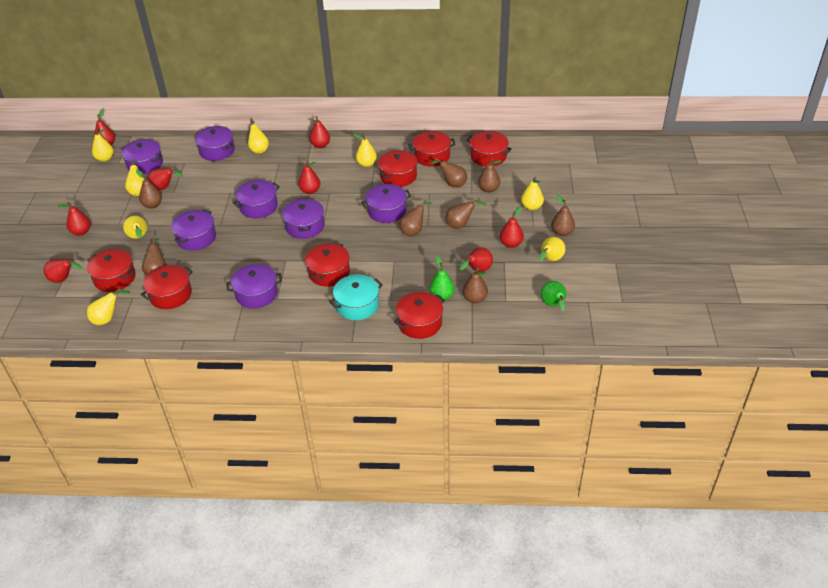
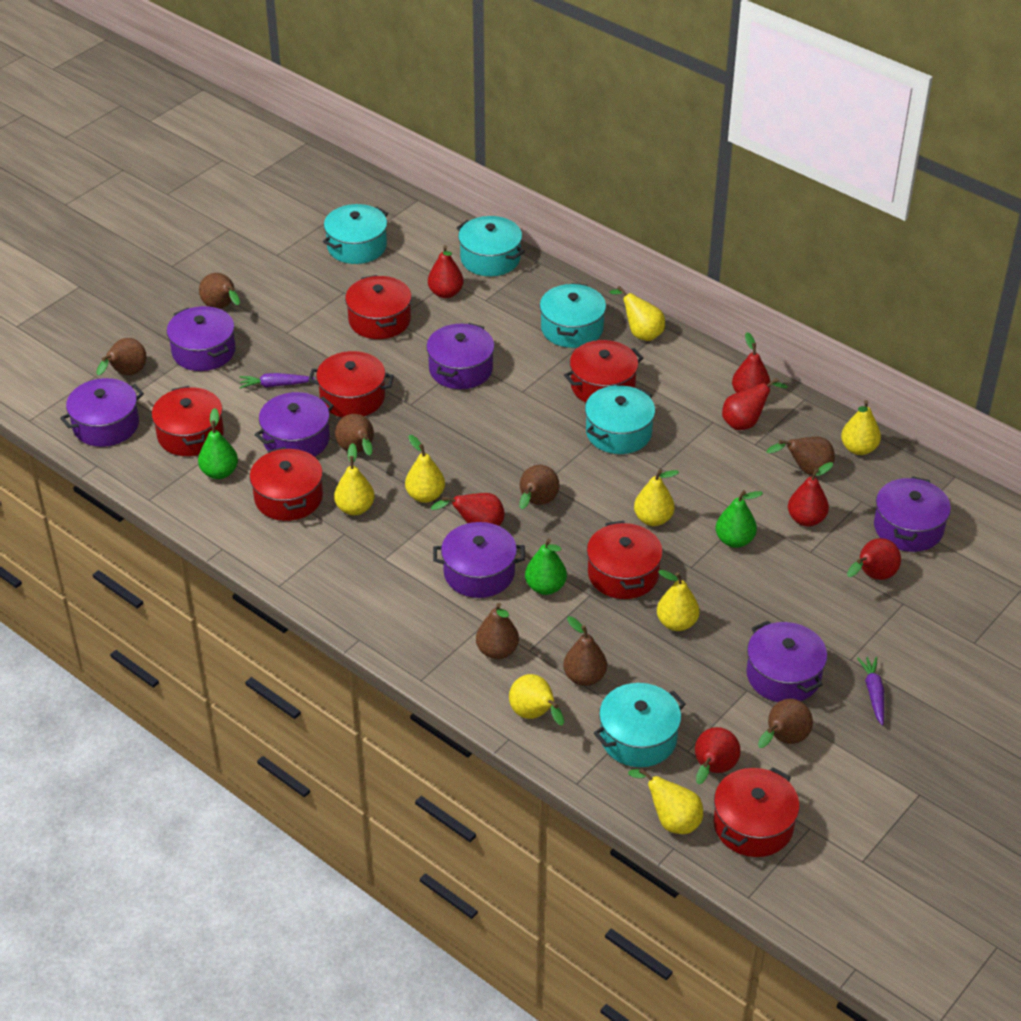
green pear: [429,256,455,301] [541,281,566,311] = 2 -> [198,408,238,479] [525,538,567,595] [716,490,763,548] = 3
purple carrot: none = 0 -> [239,373,315,388] [857,656,884,725] = 2
red pear: [44,259,82,283] [58,202,91,236] [94,109,115,146] [148,168,183,190] [298,160,320,194] [309,116,330,148] [460,248,493,272] [500,206,524,248] = 8 -> [428,245,464,298] [430,493,504,526] [695,727,741,784] [722,378,788,430] [732,332,770,393] [788,462,833,527] [847,538,901,580] = 7
turquoise pot: [329,275,383,320] = 1 -> [323,204,388,264] [457,216,525,276] [540,283,606,348] [585,385,655,454] [594,683,686,767] = 5

